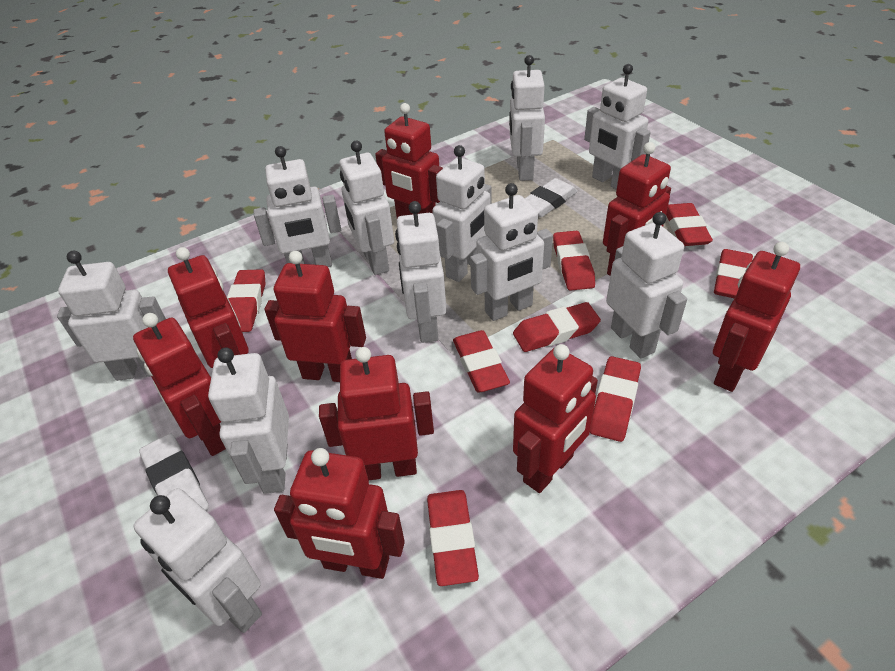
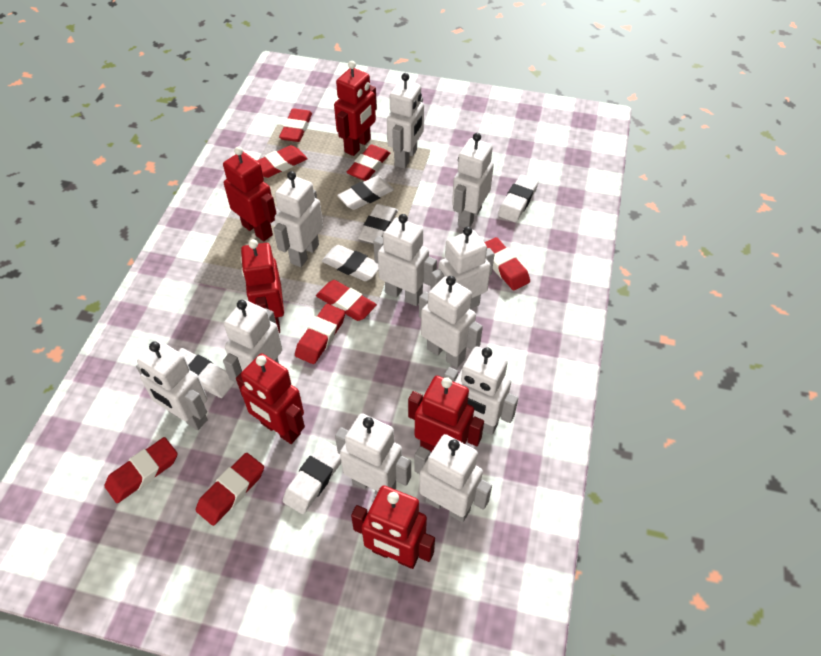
red robot: [133,313,226,456] [168,247,249,368] [264,251,366,382] [274,448,405,579] [319,347,434,480] [375,103,443,218] [513,344,598,493] [603,142,671,276] [713,242,800,392] = 9 -> [223,147,277,241] [236,353,305,444] [241,239,284,333] [334,61,377,156] [351,485,435,569] [408,376,484,452] = 6
white eraser: [139,433,209,510] [524,178,577,217] = 2 -> [178,348,235,398] [283,440,341,514] [322,245,379,281] [337,176,394,210] [358,204,398,244] [498,174,539,222] = 6

